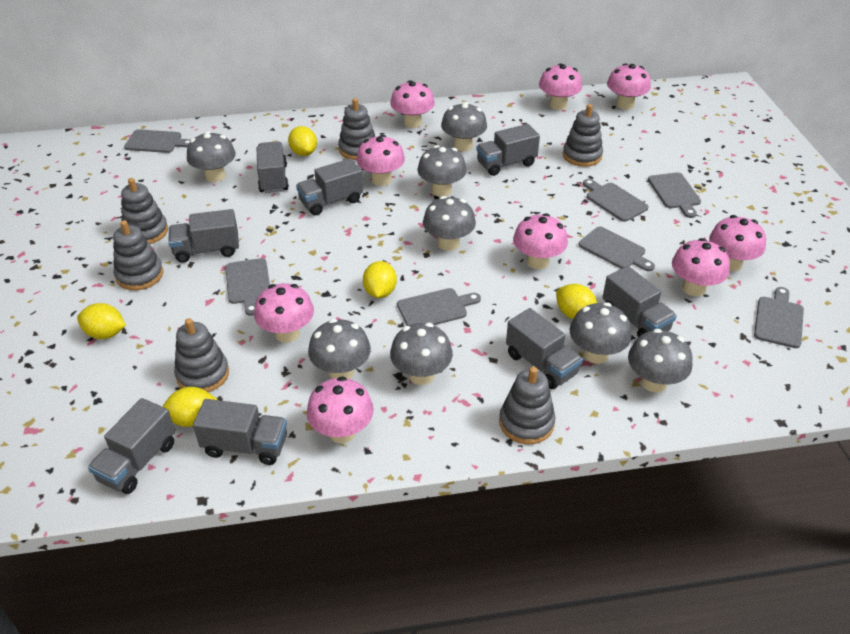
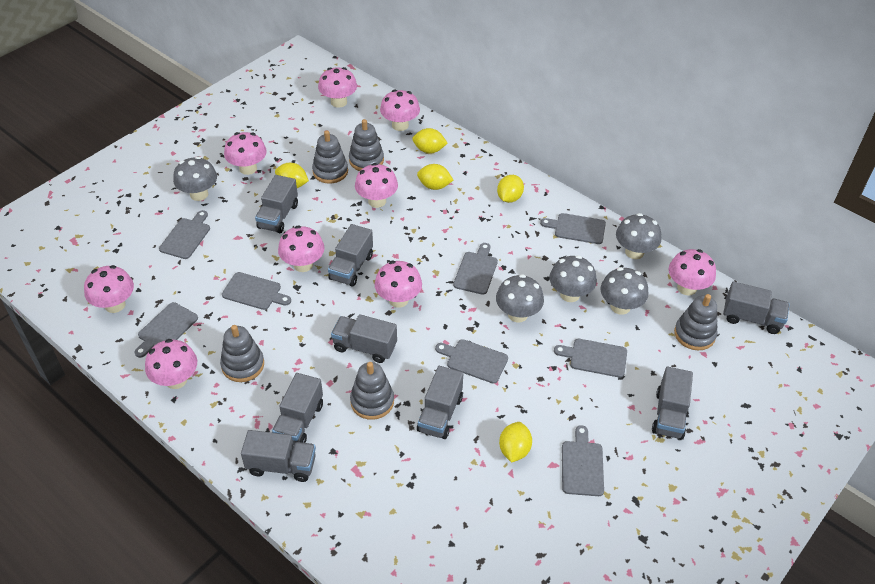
grey cutting board: [124,129,190,153] [225,258,270,316] [397,288,481,326] [579,227,655,271] [583,179,649,222] [648,172,701,218] [754,287,804,348] = 7 -> [134,302,198,358] [159,210,210,259] [222,272,291,310] [435,339,508,384] [453,243,498,295] [540,213,606,244] [554,339,627,378] [562,425,604,496] = 8
grey mushroom: [187,131,236,182] [308,319,371,379] [390,323,453,385] [418,145,467,197] [423,196,476,251] [441,102,487,151] [570,302,631,364] [628,329,693,392] = 8 -> [173,156,217,201] [496,274,544,322] [549,255,597,302] [600,267,648,315] [616,213,662,259] = 5
grey stacking toy: [113,220,163,290] [121,178,168,244] [174,318,229,392] [338,98,375,160] [499,367,555,444] [563,104,603,167] = 6 -> [220,325,264,382] [312,130,348,184] [349,119,384,171] [350,362,394,420] [674,294,717,350] = 5

